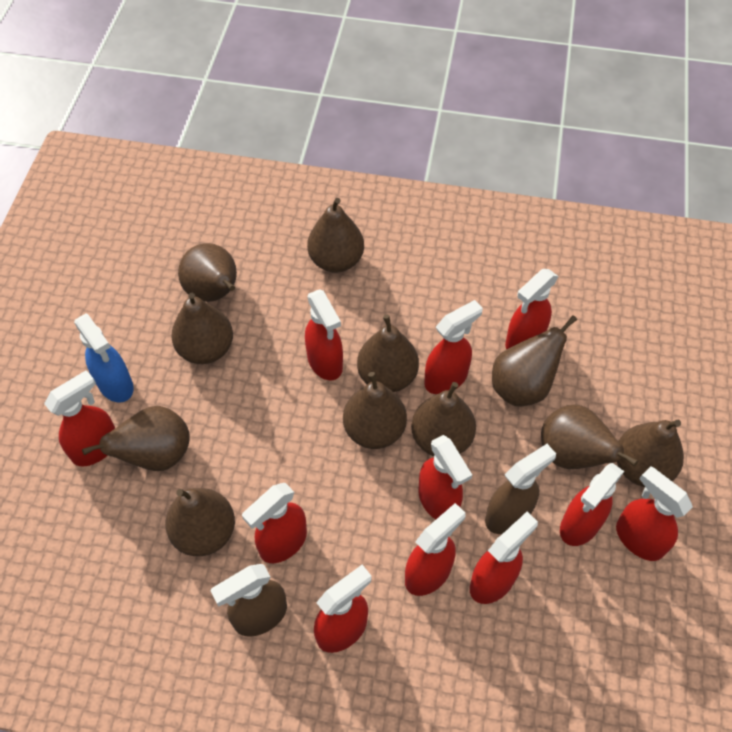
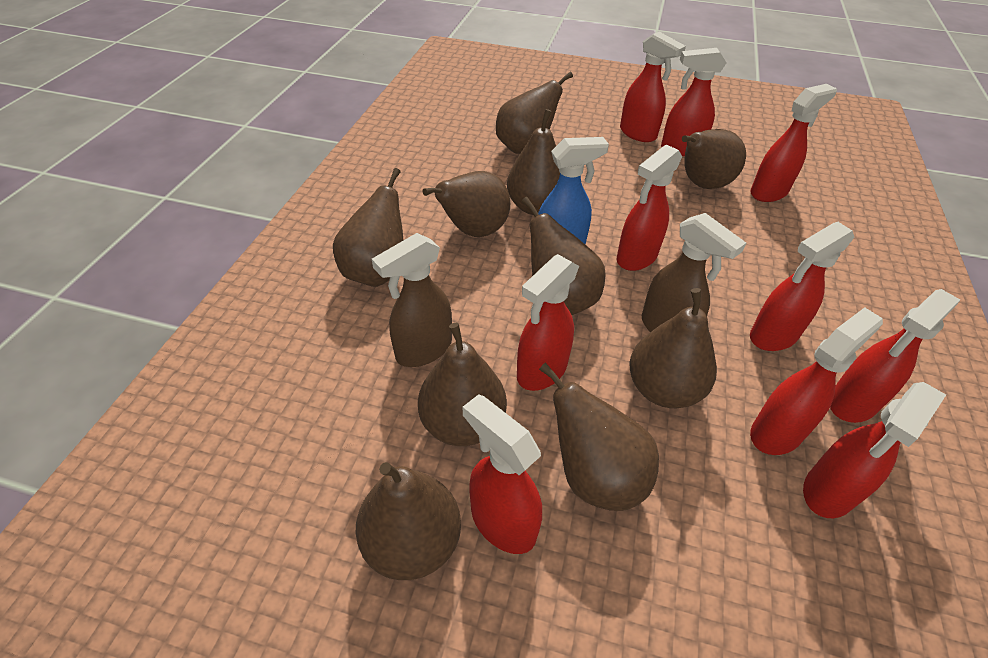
brown pear: [82,406,190,471] [165,488,235,556] [171,293,233,364] [178,243,237,302] [307,198,364,273] [343,372,407,449] [357,315,419,392] [411,382,476,456] [492,315,577,406] [541,405,638,469] [617,420,684,487] = 11 -> [333,168,403,287] [356,462,461,580] [418,323,507,446] [422,171,510,237] [496,72,573,154] [507,109,560,215] [522,197,606,315] [539,362,659,511] [629,288,717,408] [682,129,746,189] = 10
red spray bottle: [44,370,115,467] [242,483,307,563] [305,289,343,380] [314,565,371,653] [405,503,465,596] [418,435,472,519] [424,300,483,394] [470,512,538,604] [505,269,558,349] [560,463,624,546] [616,466,693,561] = 11 -> [463,394,542,554] [517,254,579,391] [617,145,682,271] [620,32,686,142] [661,48,727,156] [750,84,837,202] [750,222,854,351] [750,307,883,455] [803,382,946,518] [830,289,960,423] = 10

